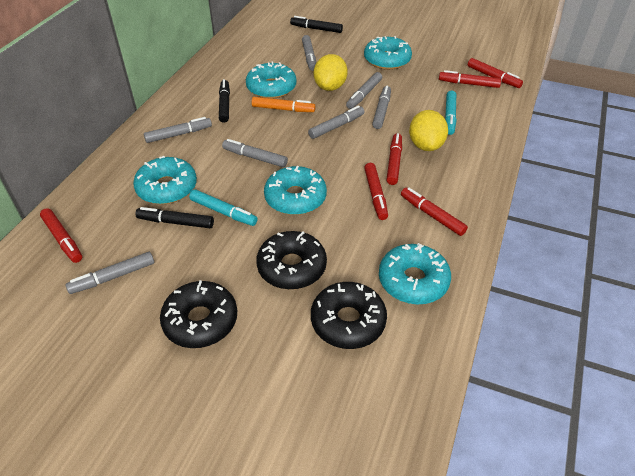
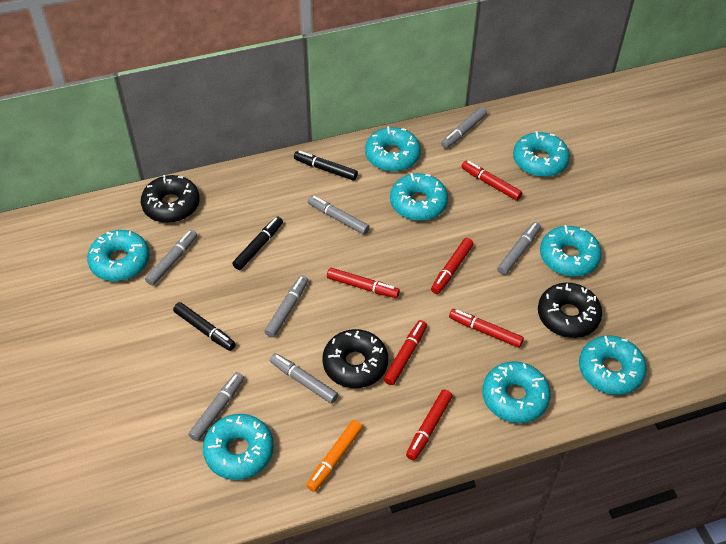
turquoise donut: [133,156,197,204] [246,62,297,99] [264,166,327,215] [364,36,412,70] [379,243,451,304] = 5 -> [87,230,150,281] [203,414,274,480] [365,126,421,172] [390,173,448,221] [482,361,550,423] [513,131,570,177] [540,225,602,277] [579,335,647,395] = 8
turquoise marker: [189,189,258,226] [445,91,456,135] = 2 -> none = 0
yellow lemon: [314,54,348,91] [409,110,448,151] = 2 -> none = 0

